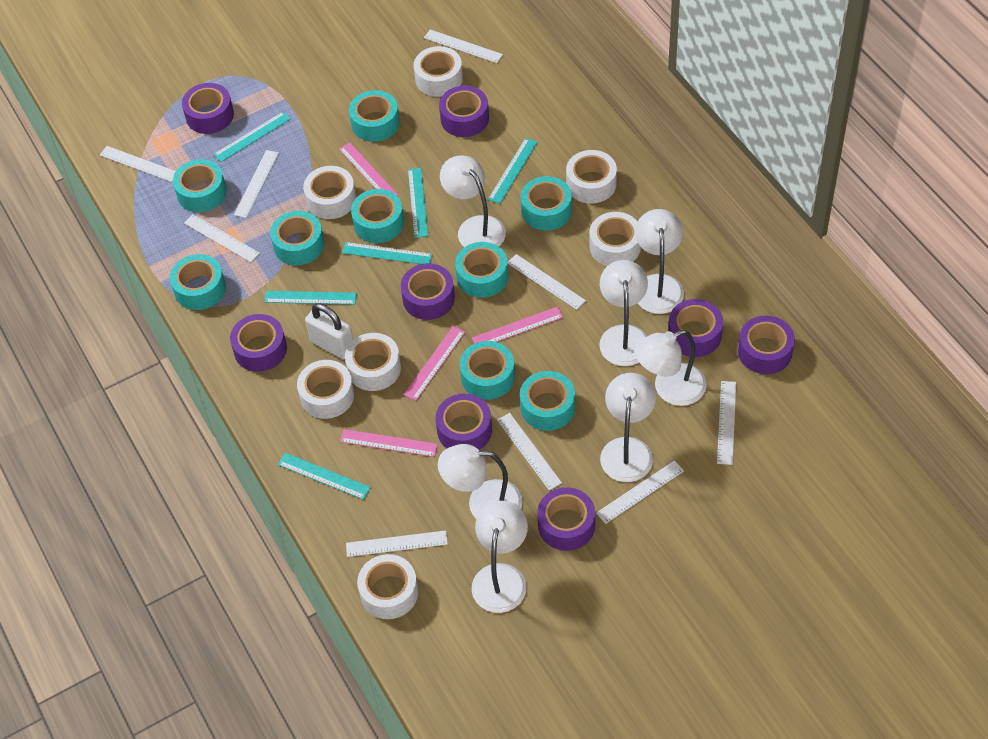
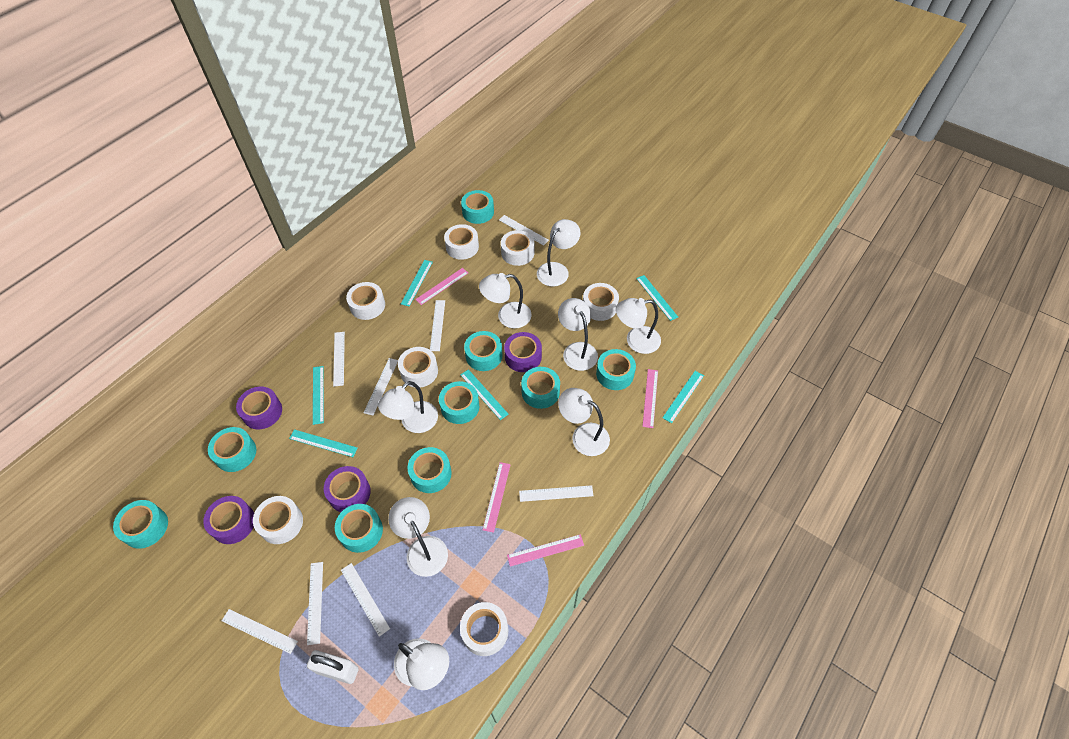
purple tape: [182,83,234,134] [230,314,287,372] [401,263,455,320] [435,394,492,450] [439,86,489,137] [537,487,595,551] [668,299,723,357] [738,316,795,374] = 8 -> [203,496,254,544] [236,387,282,429] [324,466,371,512] [504,332,542,372] = 4
white lamp: [438,444,522,519] [440,155,506,247] [472,501,528,613] [599,260,648,366] [600,373,656,482] [635,209,684,314] [635,330,707,406] = 7 -> [378,381,438,433] [388,497,448,577] [394,638,449,690] [479,273,532,328] [537,219,581,286] [558,298,598,371] [558,388,610,456] [616,298,661,354] = 8
white ruler: [100,146,176,182] [184,214,260,262] [234,150,279,218] [346,530,448,557] [424,29,503,63] [497,413,562,491] [508,254,586,310] [596,460,684,524] [717,381,736,465] = 9 -> [222,609,298,654] [307,562,323,645] [333,332,345,387] [341,563,390,637] [364,358,398,415] [430,300,445,351] [499,215,549,246] [519,485,594,502] = 8

